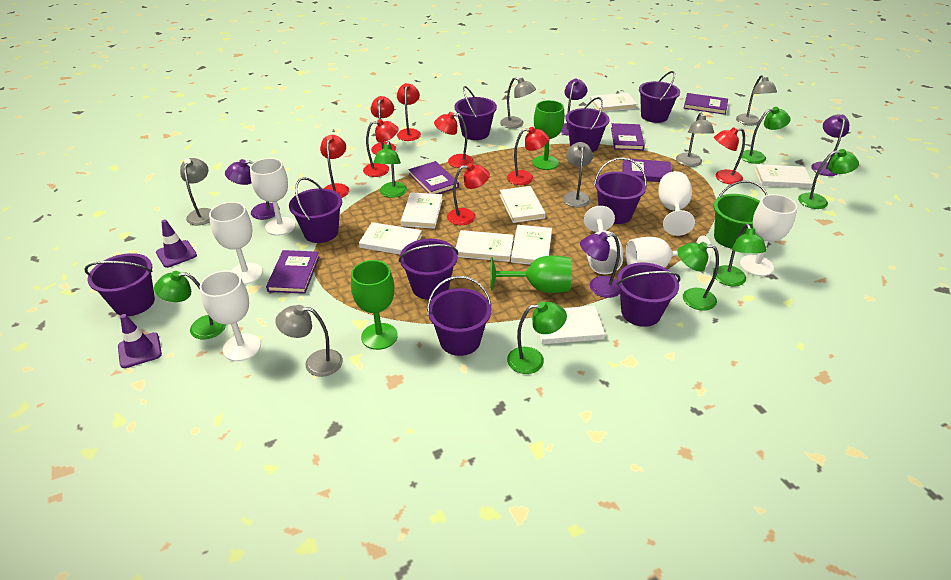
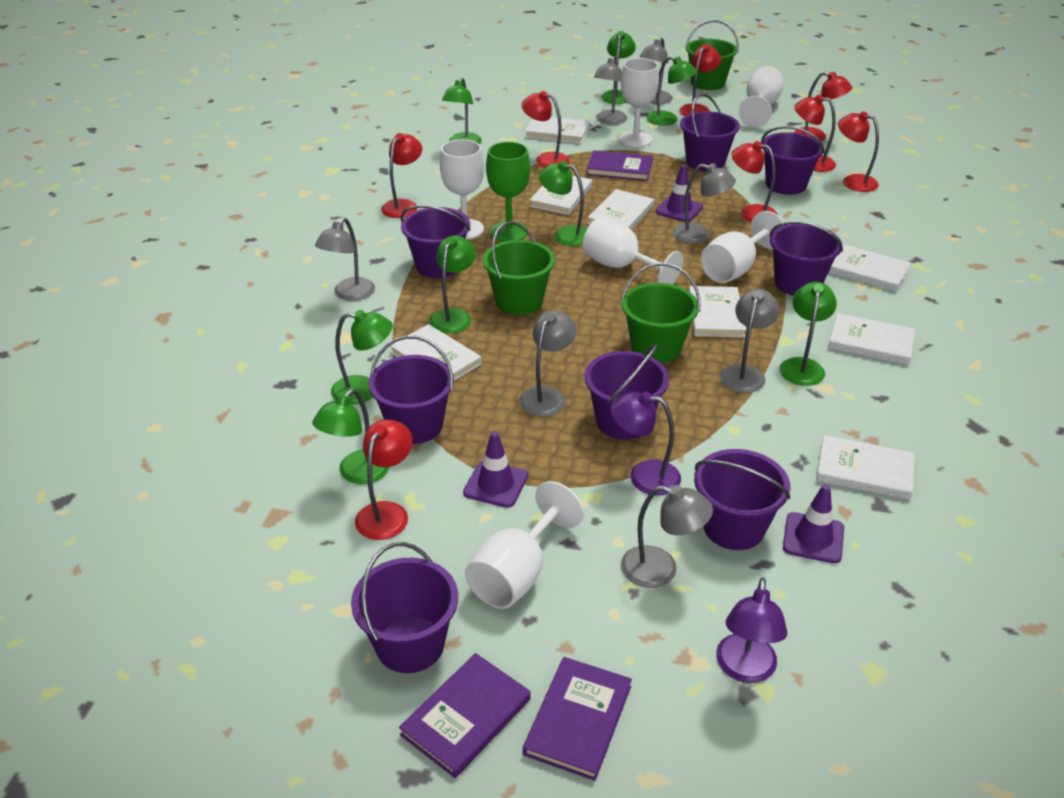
green bucket: [713,181,768,249] = 1 -> [483,221,555,315] [621,263,701,363] [685,20,739,90] = 3
green goblet: [351,260,398,350] [490,255,571,293] [532,100,564,170] = 3 -> [486,142,530,242] = 1
green lamp: [154,271,226,339] [374,141,407,198] [507,301,567,374] [677,242,719,311] [713,224,767,286] [741,107,791,164] [798,149,859,209] = 7 -> [312,389,389,484] [331,310,393,405] [429,235,476,333] [442,78,482,144] [538,161,587,246] [601,31,636,104] [646,56,697,126] [779,282,837,386] = 8
grey lamp: [180,158,211,225] [275,305,343,377] [500,77,536,129] [563,142,593,208] [676,113,714,167] [736,75,777,126] = 6 -> [315,218,375,301] [519,310,577,417] [594,56,627,125] [621,485,713,588] [640,37,673,104] [673,163,736,243] [720,289,780,393] = 7
purple book: [266,250,319,294] [409,161,459,194] [611,123,645,150] [622,159,672,182] [684,93,728,115] = 5 -> [399,653,531,778] [523,657,632,781] [587,150,653,181] = 3
purple bucket: [84,253,155,316] [289,177,342,243] [399,239,458,300] [427,276,491,356] [454,86,497,140] [566,97,610,152] [594,158,647,224] [617,263,681,327] [639,71,680,123] = 9 -> [351,542,458,673] [368,336,454,444] [400,205,471,278] [585,344,669,440] [680,93,740,171] [694,449,791,550] [761,126,825,195] [769,221,843,296] = 8
purple lamp: [225,159,280,220] [560,79,587,136] [580,232,620,298] [811,115,849,176] = 4 -> [610,391,681,496] [716,578,788,683] = 2
purple traffic cone: [118,314,162,368] [156,220,197,268] = 2 -> [463,431,528,508] [656,165,703,222] [783,484,844,563] = 3
white goblet: [200,271,261,361] [209,202,263,285] [250,158,296,236] [584,206,623,274] [626,235,712,268] [658,171,695,236] [740,194,797,276] = 7 -> [440,139,484,239] [465,481,584,609] [582,217,683,285] [619,58,659,147] [701,211,784,283] [739,66,783,127] = 6

